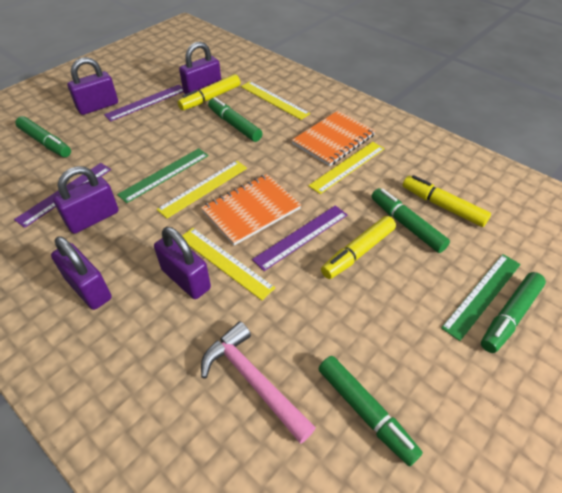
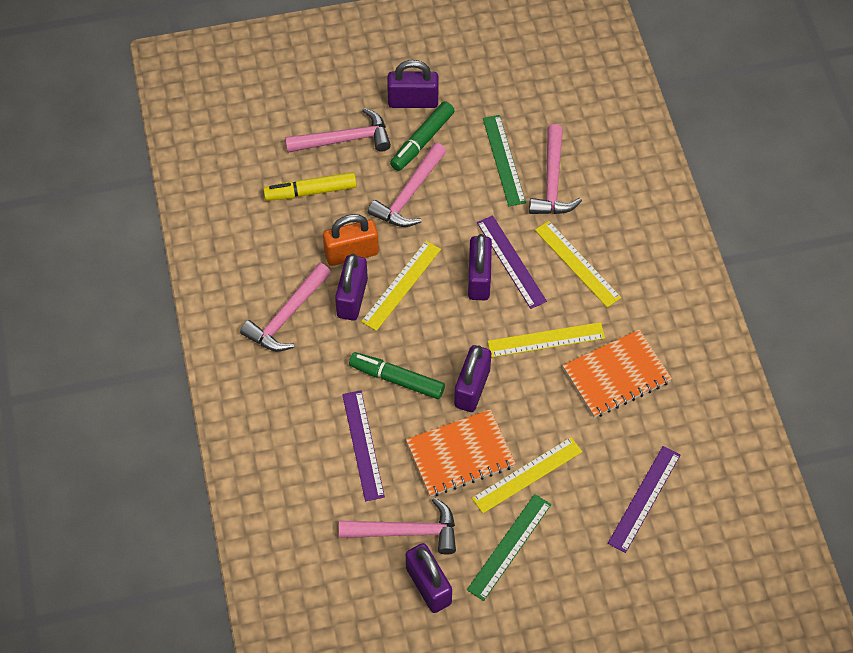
green marker: [15,116,71,157] [208,97,263,142] [318,356,423,466] [371,188,450,253] [481,272,546,353] = 5 -> [349,352,445,399] [390,101,455,171] = 2
orange padlock: none = 0 -> [323,214,379,266] = 1
pink hammer: [201,321,316,443] = 1 -> [240,263,331,351] [285,108,391,153] [339,498,456,555] [368,143,447,227] [529,124,582,214] = 5
yellow marker: [178,74,240,110] [321,216,396,279] [403,175,491,227] = 3 -> [263,172,357,201] = 1

